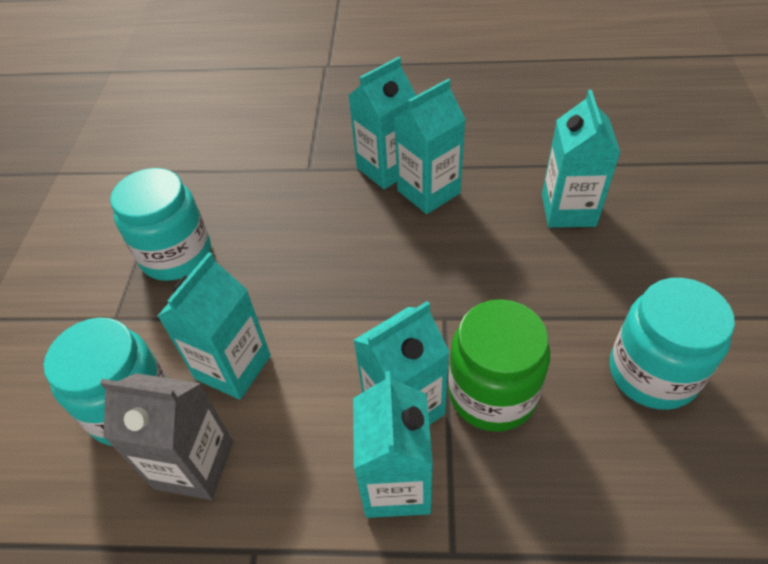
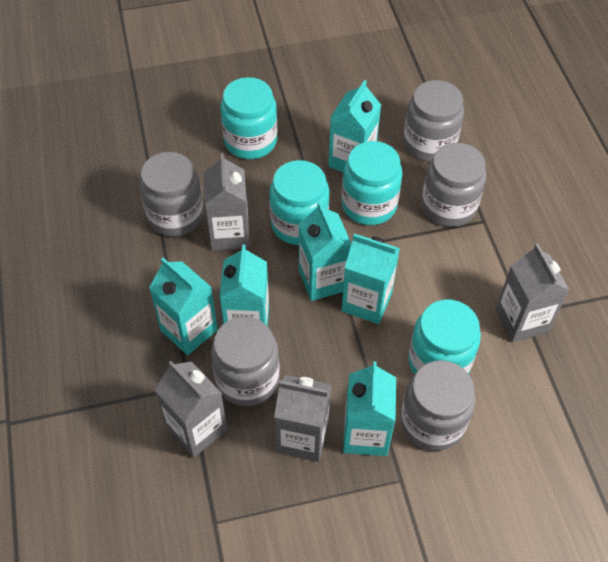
green jar: [448,299,550,432] = 1 -> none = 0
grey carton: [100,373,233,500] = 1 -> [155,361,227,457] [204,153,250,250] [274,375,331,462] [495,244,569,343] = 4
grey jar: none = 0 -> [140,152,204,237] [211,316,280,406] [401,360,476,451] [403,80,464,162] [422,143,486,227] = 5
turquoise jar: [44,318,168,446] [110,168,211,281] [609,278,735,410] = 3 -> [221,77,277,159] [270,160,329,245] [341,141,402,225] [408,300,481,374] = 4

